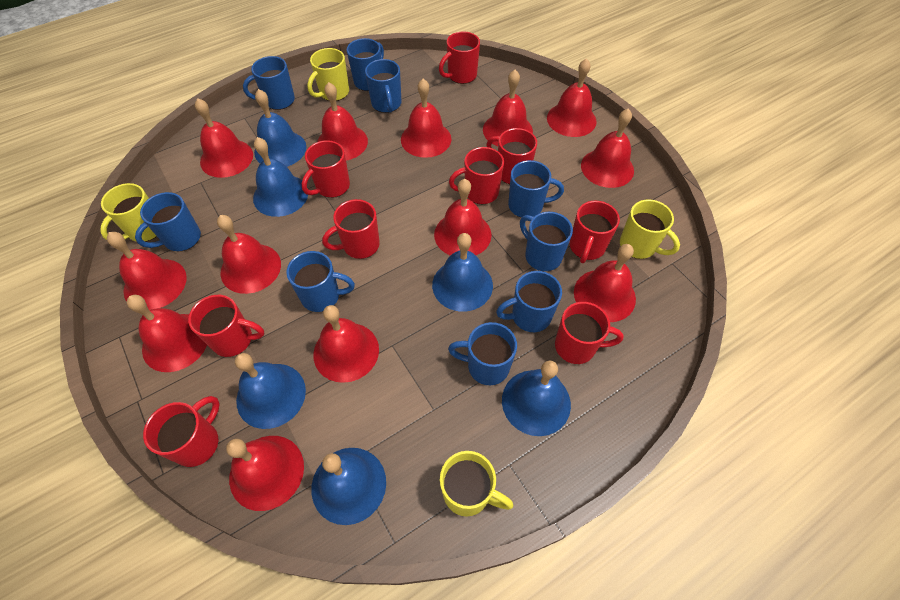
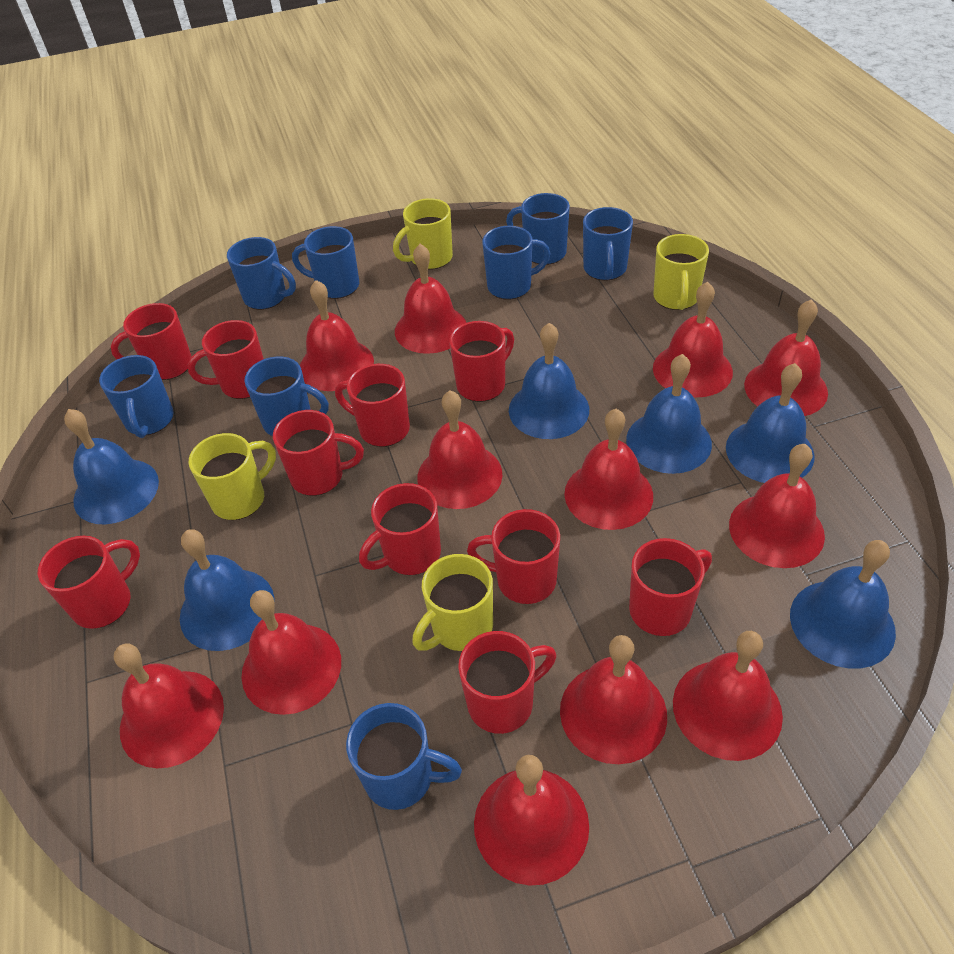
blue mug: [135,192,201,251] [243,56,295,110] [286,251,355,312] [346,38,384,91] [365,59,402,113] [448,322,517,385] [496,271,562,332] [508,160,564,218] [520,212,573,271] = 9 -> [99,355,174,438] [227,237,296,310] [244,356,329,436] [292,226,359,299] [346,703,462,810] [482,226,550,300] [506,193,570,265] [583,207,633,281] = 8
red bell: [107,232,187,310] [127,295,207,372] [195,98,253,178] [217,215,281,294] [226,436,304,511] [313,305,379,383] [317,82,368,161] [401,79,451,158] [434,179,491,256] [483,70,533,146] [547,58,596,137] [574,244,636,322] [581,108,634,188] = 13 -> [114,644,224,768] [241,590,341,715] [300,280,374,391] [395,244,466,354] [417,390,502,509] [474,755,589,886] [560,635,667,764] [564,409,653,530] [653,282,733,398] [673,631,783,761] [729,444,825,568] [744,299,828,416] = 12
red mug: [143,396,220,467] [188,295,264,357] [302,140,350,198] [322,199,380,259] [439,31,480,84] [449,147,504,204] [486,128,537,184] [555,302,624,364] [570,201,620,263] = 9 -> [38,536,140,629] [111,303,192,380] [188,320,264,399] [273,410,364,496] [335,364,410,447] [359,483,441,575] [449,321,514,402] [458,631,556,734] [467,509,560,604] [629,538,712,636] = 10

